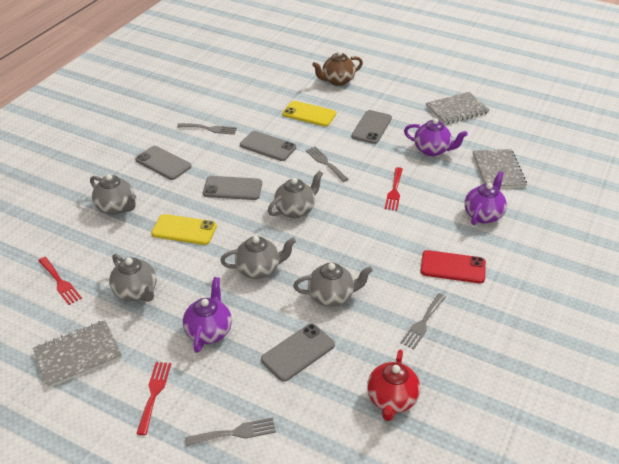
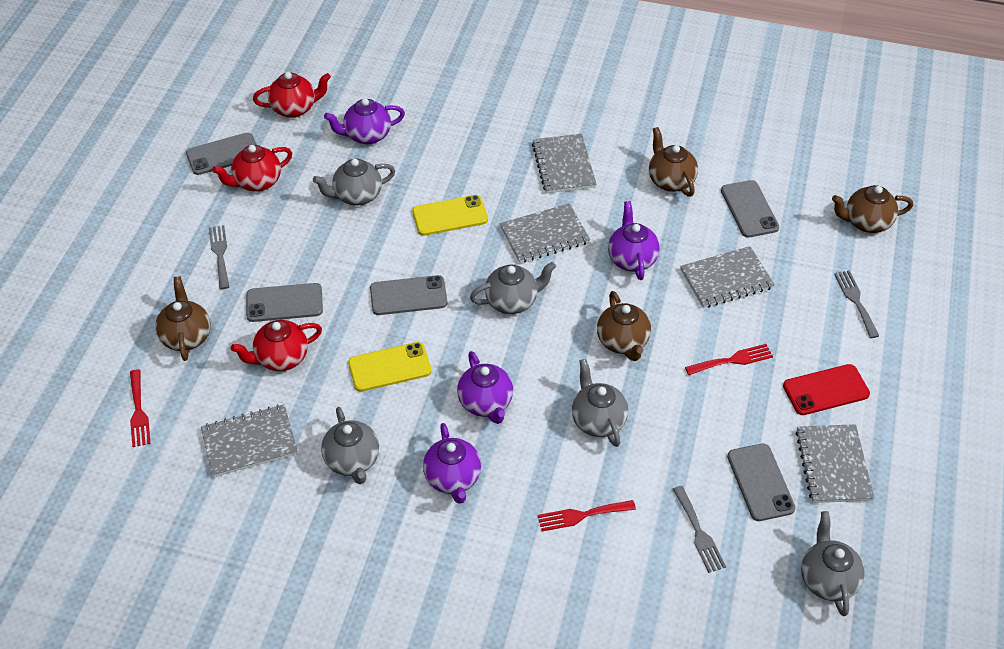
brown teapot: [312,51,363,86] = 1 -> [155,276,211,361] [597,291,651,361] [649,127,698,197] [832,185,913,233] = 4
grey fork: [177,123,237,135] [185,417,276,446] [306,147,348,182] [400,293,446,350] = 4 -> [209,225,229,289] [673,486,726,573] [834,270,879,338] = 3
grey notebook: [33,320,122,388] [426,92,489,125] [473,149,527,188] = 3 -> [201,404,298,477] [500,203,590,263] [532,134,597,193] [680,246,775,308] [795,424,874,503] = 5
purple teapot: [183,277,232,353] [404,118,468,156] [464,171,507,225] = 3 -> [324,98,405,144] [423,423,481,504] [457,351,513,424] [608,201,660,280] = 4
red teapot: [367,350,420,421] = 1 -> [212,145,292,191] [231,320,322,371] [253,72,331,118] = 3

